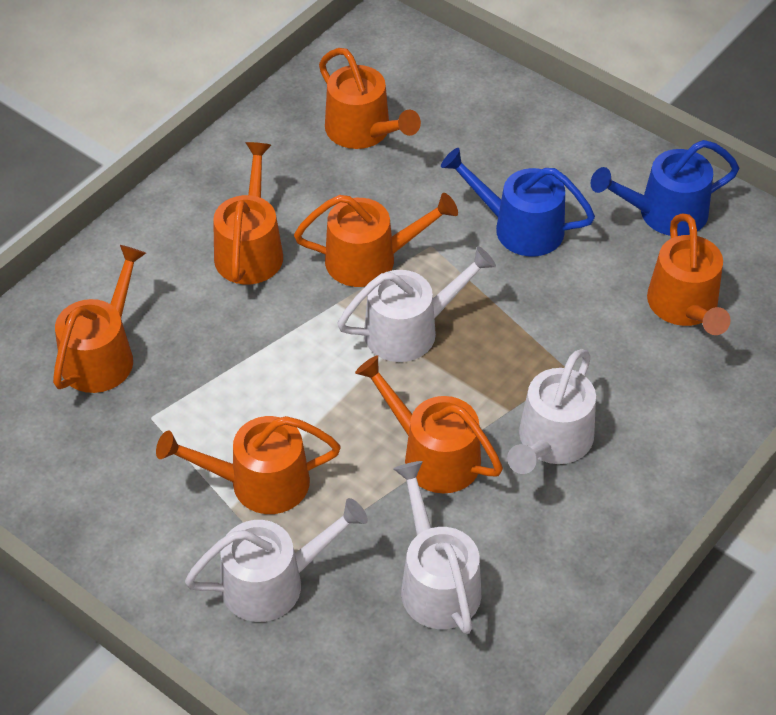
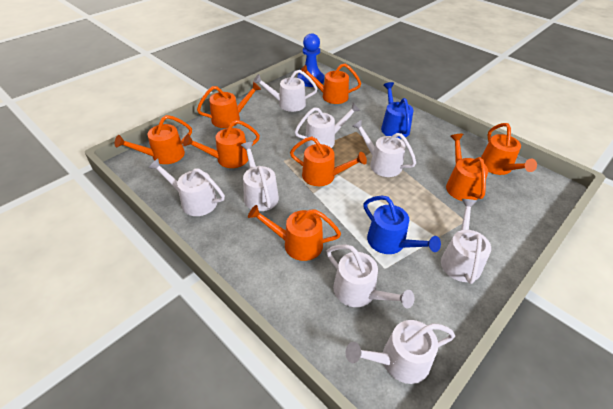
blue pawn: none = 0 -> [297,33,324,87] = 1
orange watering can: [53,245,146,393] [156,416,341,514] [213,142,283,284] [294,193,458,287] [319,48,421,149] [355,355,503,494] [647,214,730,335] = 7 -> [115,115,192,164] [183,120,260,168] [197,82,261,128] [248,205,341,261] [290,136,367,186] [301,64,361,104] [446,134,488,201] [481,123,537,175] = 8
white watering can: [185,498,368,622] [337,246,496,362] [393,461,481,634] [507,349,596,474] = 4 -> [148,158,225,216] [241,142,279,211] [253,70,318,112] [295,103,361,148] [327,244,414,308] [346,320,455,384] [352,119,416,177] [441,199,491,284] = 8

